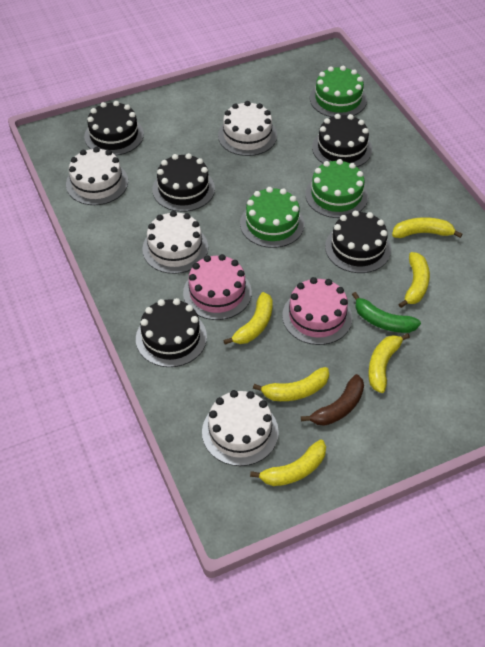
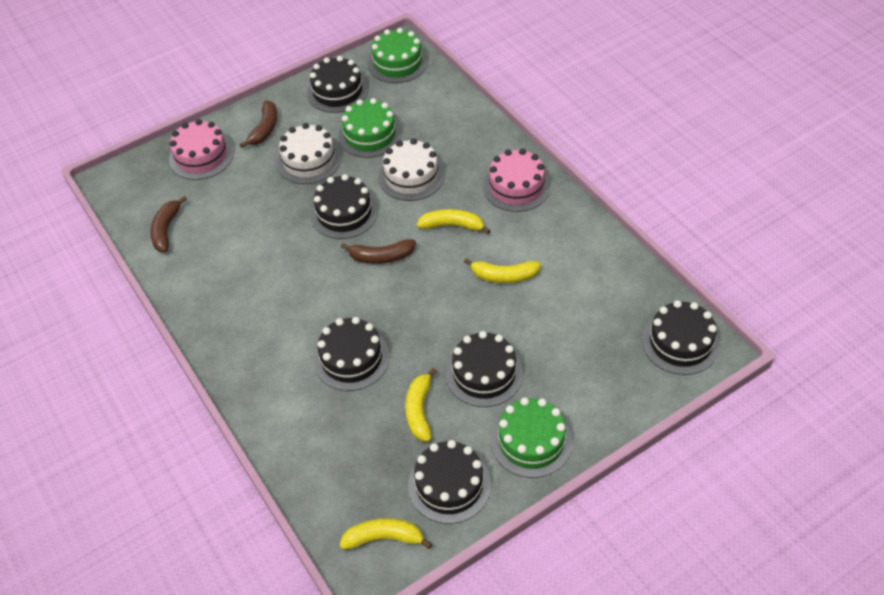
black cake: [84,101,144,156] [136,298,207,367] [153,153,215,212] [312,114,372,167] [325,210,391,273] = 5 -> [307,56,368,113] [310,174,378,239] [314,317,390,391] [408,440,491,524] [446,331,523,407] [642,300,720,375] = 6
brown banana: [301,374,364,426] = 1 -> [150,196,187,252] [240,101,277,148] [341,239,416,264] = 3
green banana: [352,292,421,333] = 1 -> none = 0
white cake: [66,147,128,205] [142,211,208,274] [202,390,279,466] [218,101,277,156] = 4 -> [277,123,341,184] [379,138,445,201] = 2
yellow banana: [223,292,273,345] [250,439,326,486] [253,367,329,401] [368,333,410,393] [392,217,463,238] [398,252,430,308] = 6 -> [339,518,432,550] [405,368,437,442] [417,209,491,234] [464,258,541,283] = 4

